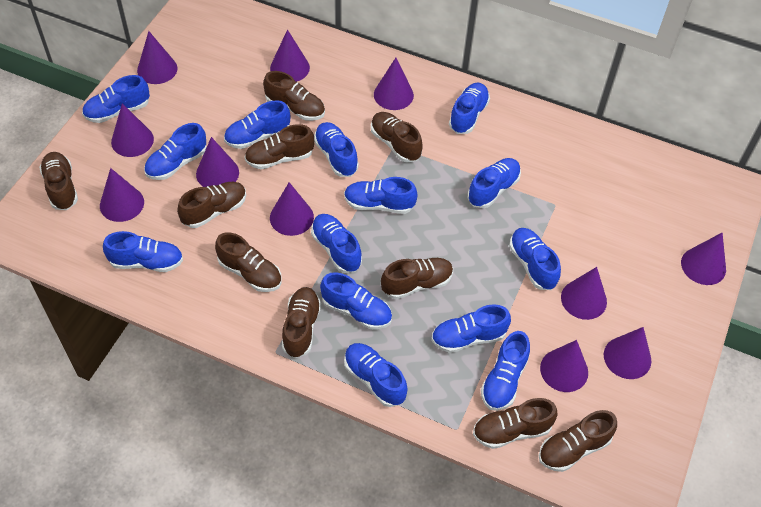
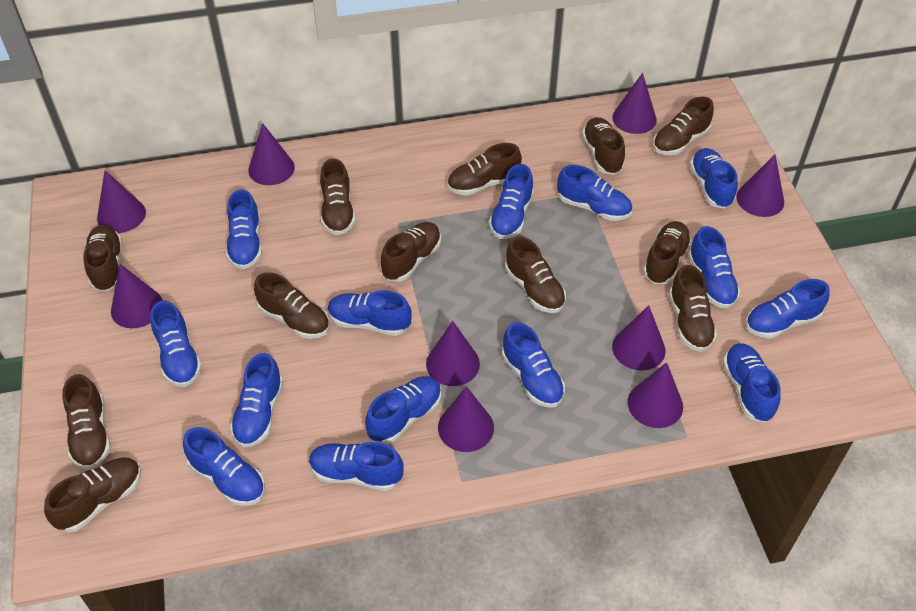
brown shoe: [39,152,78,210] [177,182,246,228] [215,232,282,292] [244,124,314,169] [263,71,325,121] [282,287,321,358] [371,112,423,163] [381,258,453,299] [473,398,558,449] [539,410,617,472] = 10 -> [44,457,141,532] [62,374,111,470] [83,225,122,292] [254,272,329,339] [320,158,355,235] [381,222,441,282] [447,143,522,196] [505,236,566,313] [582,117,625,175] [643,221,692,284] [653,97,714,155] [669,265,717,352] = 12
purple cone: [100,168,144,222] [111,103,154,157] [137,31,177,84] [196,137,239,187] [270,30,310,82] [270,182,314,236] [374,58,414,110] [540,340,588,392] [561,267,607,320] [604,327,651,379] [681,233,726,285] = 11 -> [97,170,146,233] [111,264,163,328] [248,123,295,185] [426,321,480,386] [438,386,494,452] [612,73,657,134] [612,305,666,371] [628,362,683,428] [736,154,784,217] = 9

